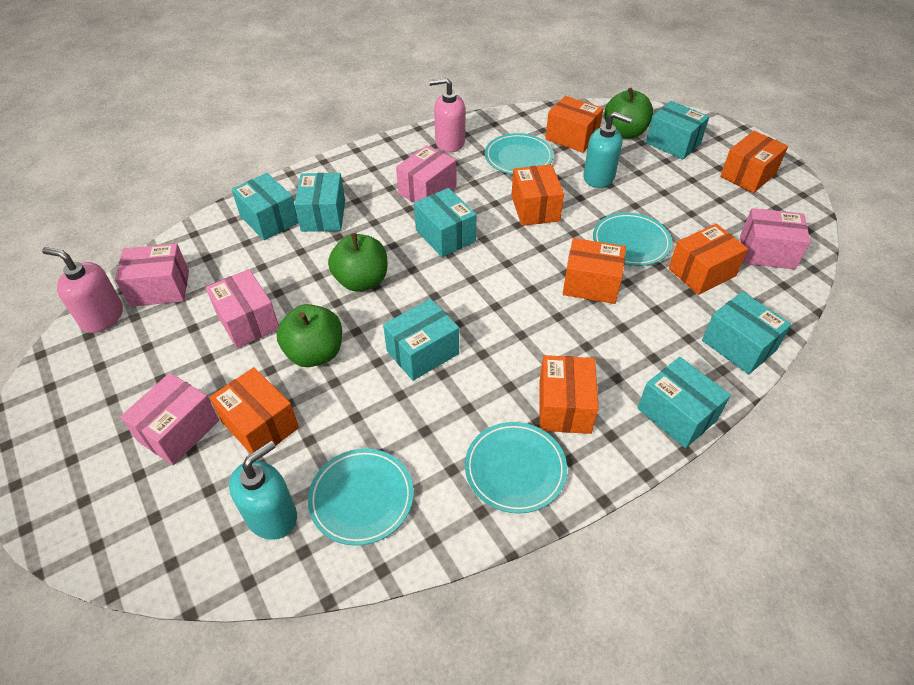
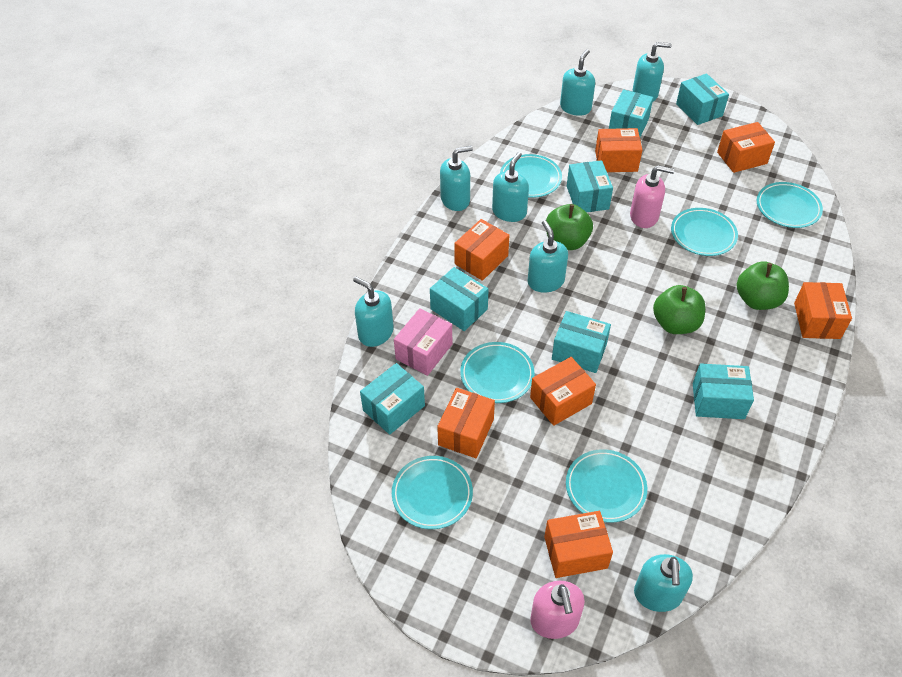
pink box: [115,243,189,307] [120,373,219,465] [206,269,279,348] [396,145,456,203] [740,208,811,269] = 5 -> [394,308,452,376] = 1
turquoise plate: [308,448,413,546] [465,422,567,514] [485,133,554,174] [593,212,672,266] = 4 -> [392,456,473,529] [460,342,534,403] [500,154,562,198] [566,449,647,523] [671,208,738,256] [757,182,823,228] = 6
turquoise soap dispenser: [229,441,297,540] [583,112,632,188] = 2 -> [353,277,394,347] [440,146,473,211] [492,152,529,222] [528,220,568,293] [560,49,595,116] [633,42,672,102] [634,554,693,612] = 7

